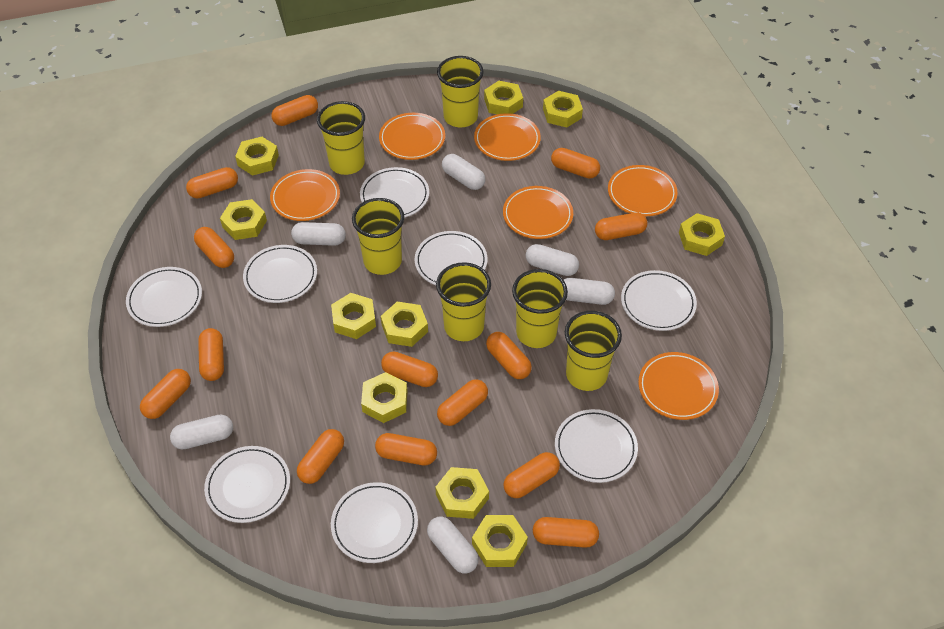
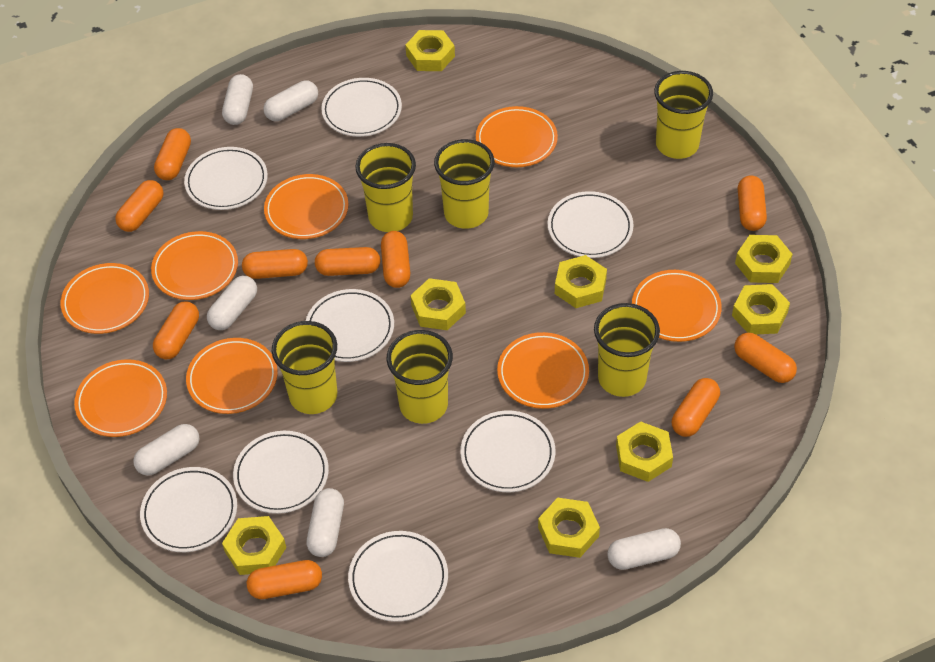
orange capsule: [140,369,191,419] [186,167,238,198] [194,227,234,268] [198,328,224,381] [271,95,318,126] [297,429,344,484] [375,433,437,465] [381,351,438,387] [437,379,488,426] [486,332,532,379] [503,452,560,498] [533,517,599,548] [551,148,600,179] [595,212,647,240] = 14 -> [115,180,163,232] [153,301,199,359] [154,128,191,180] [242,249,308,279] [247,560,322,599] [315,247,380,276] [381,231,410,288] [672,378,720,437] [734,333,797,383] [738,175,767,231] = 10
orange plate: [270,169,340,221] [379,113,445,160] [474,113,541,161] [503,186,573,239] [608,165,678,216] [638,352,719,420] = 6 -> [61,263,149,334] [74,359,167,437] [151,231,238,300] [186,338,278,414] [264,174,348,239] [476,106,558,167] [497,332,589,409] [632,270,722,342] = 8
yellow nut: [220,199,267,240] [235,137,279,176] [331,293,376,339] [361,372,407,423] [381,302,428,347] [435,467,489,519] [472,515,528,567] [484,81,523,114] [543,91,583,128] [679,213,725,256] = 10 -> [222,516,286,575] [405,30,455,71] [411,278,466,330] [538,498,600,558] [555,255,607,308] [616,421,673,482] [732,284,790,334] [735,235,793,283] = 8

